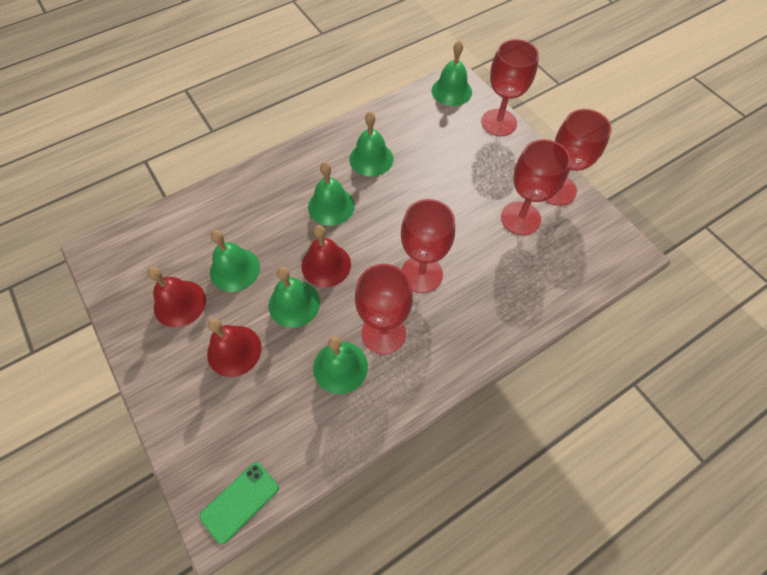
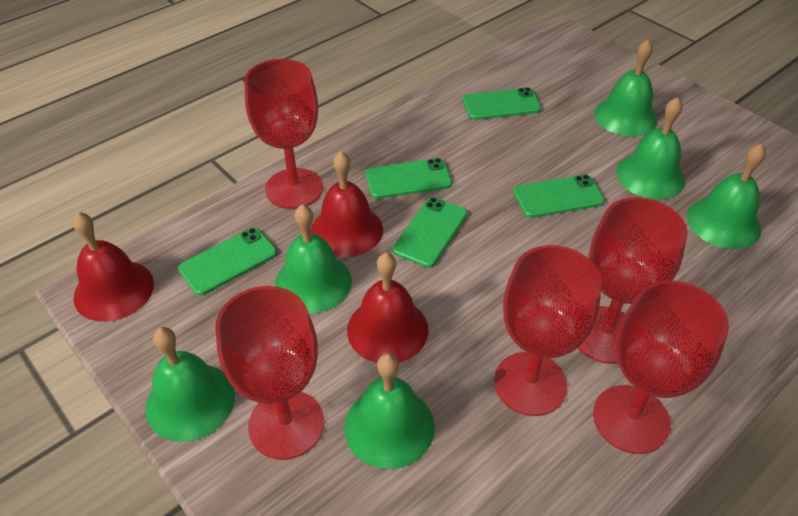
green phone: [199,462,279,544] = 1 -> [178,228,277,296] [366,158,452,199] [392,197,468,268] [463,87,542,120] [513,174,605,218] = 5

